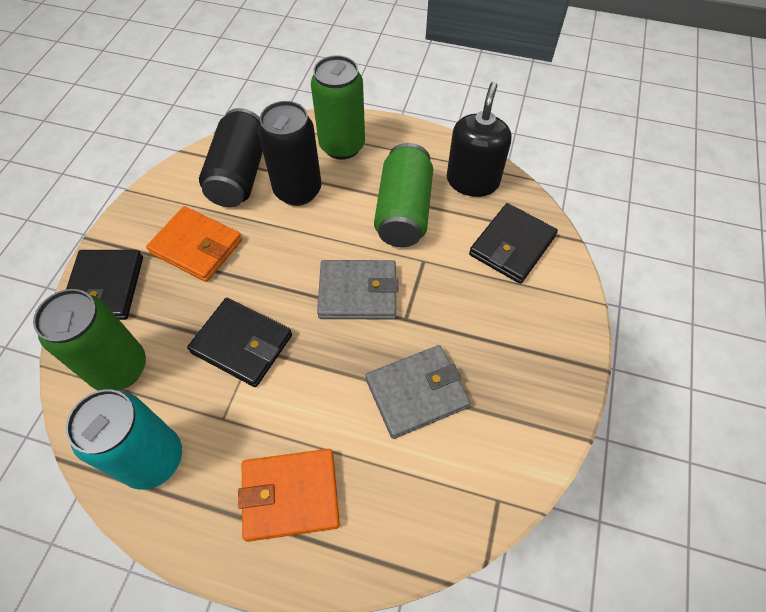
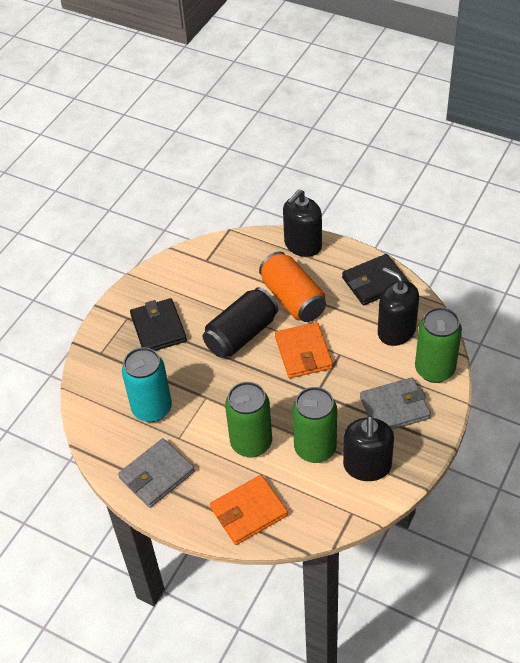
black can: [199,108,263,207] [258,101,322,206] = 2 -> [203,287,278,358] = 1
black soap dispenser: [447,82,511,197] = 1 -> [283,190,322,257] [343,416,394,481] [378,267,419,346] = 3
black wallet: [66,250,143,320] [187,298,292,387] [469,203,558,284] = 3 -> [130,298,187,351] [342,254,409,305] = 2
orange can: none = 0 -> [259,251,326,322] = 1

